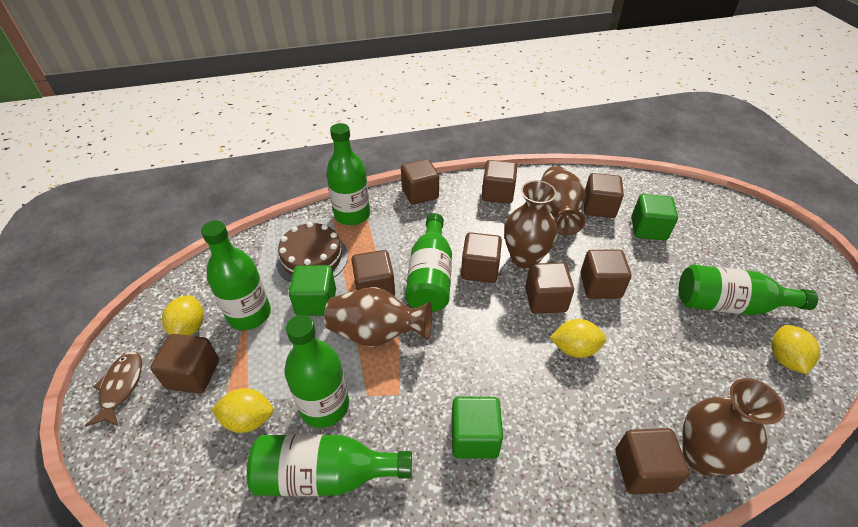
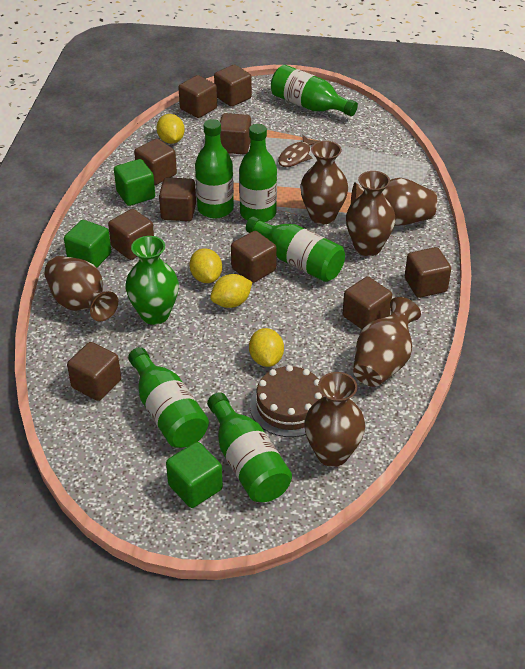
brown cube: [150,334,219,394] [351,250,395,296] [401,159,439,205] [461,232,502,283] [482,160,517,204] [525,262,574,314] [580,250,632,299] [584,173,624,218] [615,428,690,495] = 9 -> [67,342,121,401] [108,209,154,260] [134,139,177,185] [159,177,196,221] [178,75,217,118] [214,65,252,107] [220,113,251,154] [231,231,277,283] [343,277,392,329] [405,247,451,298] = 10
brown vase: [324,287,432,347] [504,180,558,269] [541,166,586,235] [682,378,785,476] = 4 -> [44,256,118,321] [300,141,348,224] [304,372,365,467] [346,171,396,256] [351,178,437,226] [353,297,421,387] = 6
green vase: none = 0 -> [125,236,179,325] = 1

